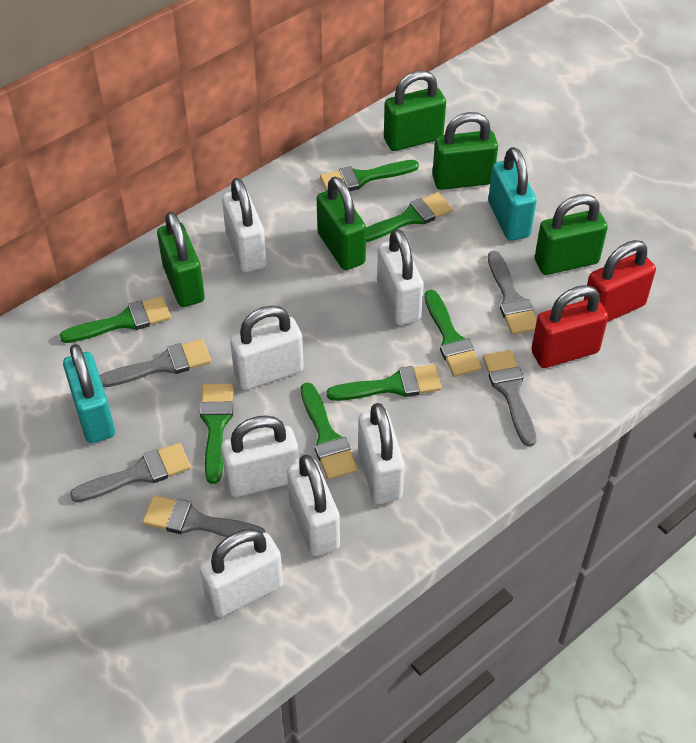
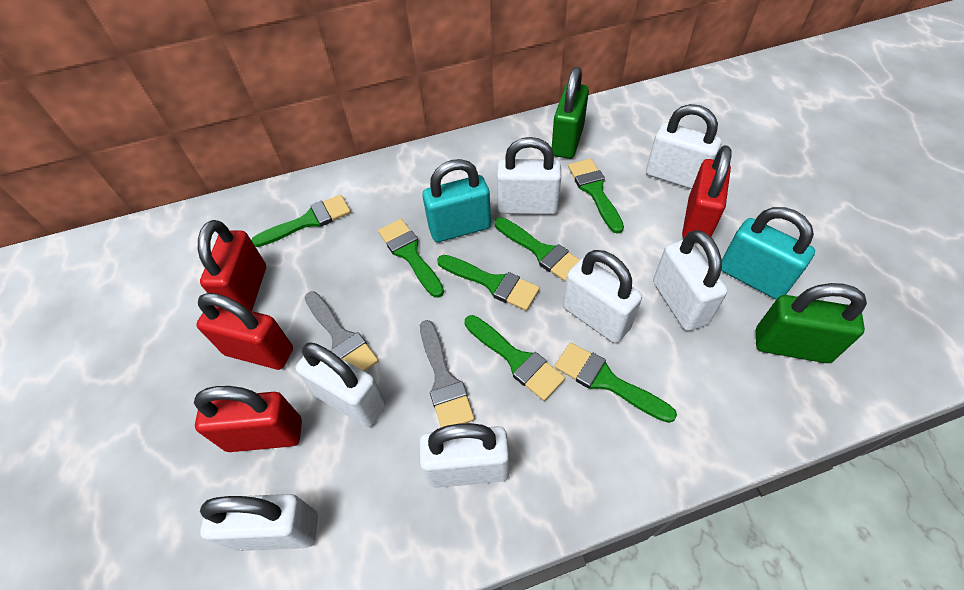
green padlock: [157,212,205,307] [317,177,366,270] [384,70,446,151] [432,112,498,190] [535,194,608,275] = 5 -> [552,67,589,159] [756,283,867,363] = 2
grey brush: [70,443,191,502] [99,339,211,387] [142,495,266,537] [483,350,536,447] [488,251,537,334] = 5 -> [305,291,378,371] [420,320,474,427] = 2
red padlock: [531,285,608,368] [583,240,656,322] = 2 -> [194,386,302,452] [196,293,293,370] [198,220,266,311] [682,145,732,238] = 4

